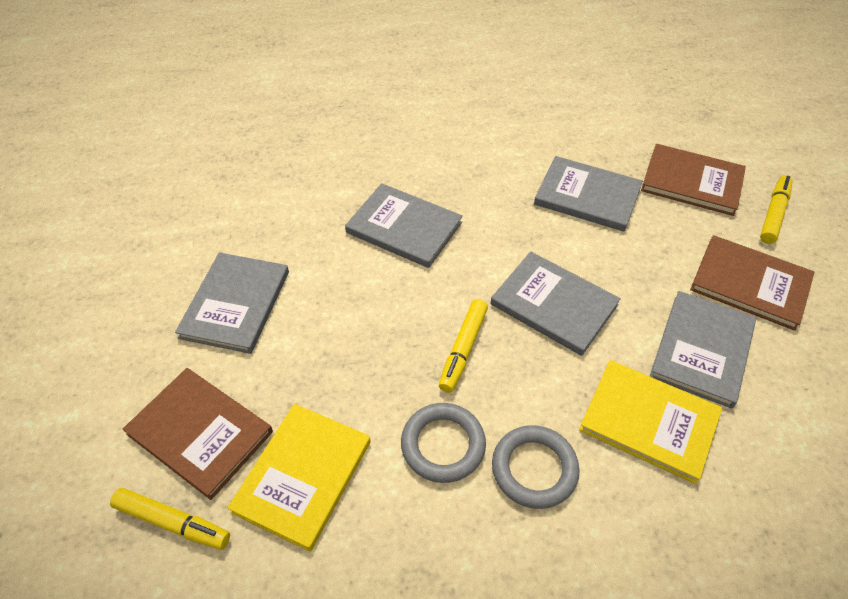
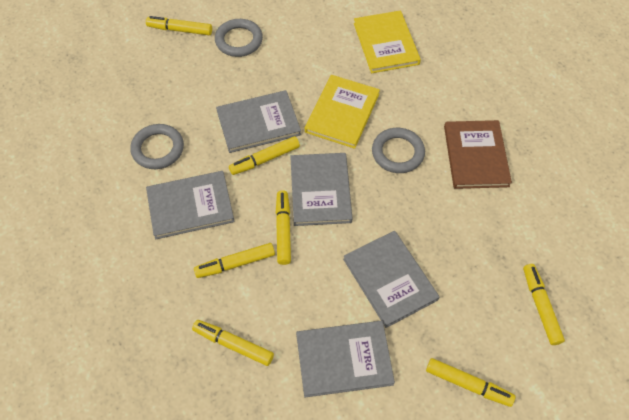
brown book: [122,368,273,500] [641,144,746,216] [690,235,814,331] = 3 -> [444,120,512,189] = 1
grey ring: [401,403,486,483] [492,425,580,509] = 2 -> [130,124,184,169] [215,19,263,57] [372,128,425,173] = 3
yellow marker: [110,488,230,550] [439,299,488,393] [760,175,793,244] = 3 -> [146,16,212,35] [192,320,274,366] [194,243,275,278] [229,136,300,175] [276,190,291,265] [426,358,515,407] [523,264,565,345] = 7

